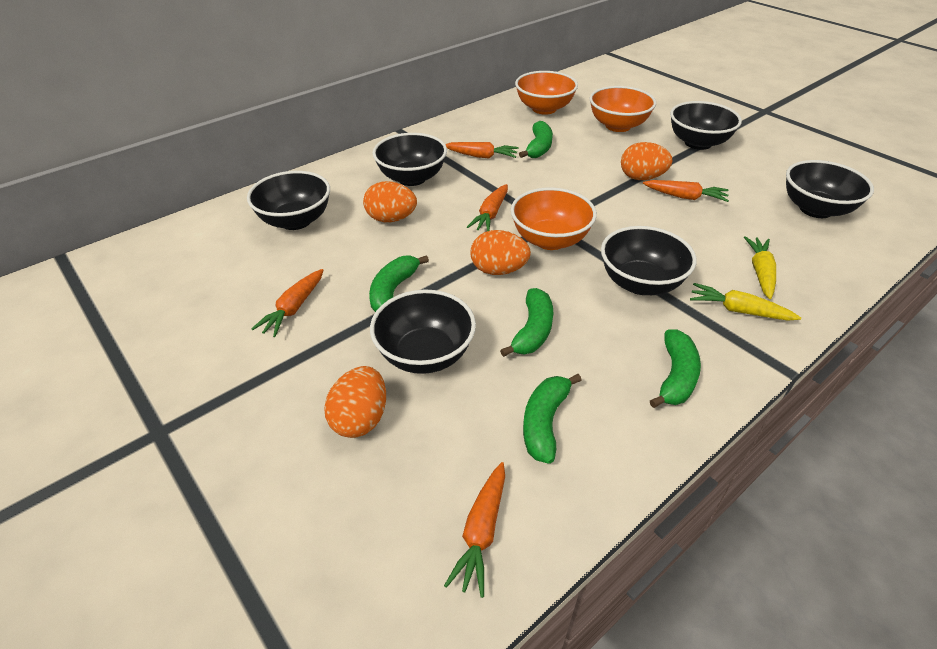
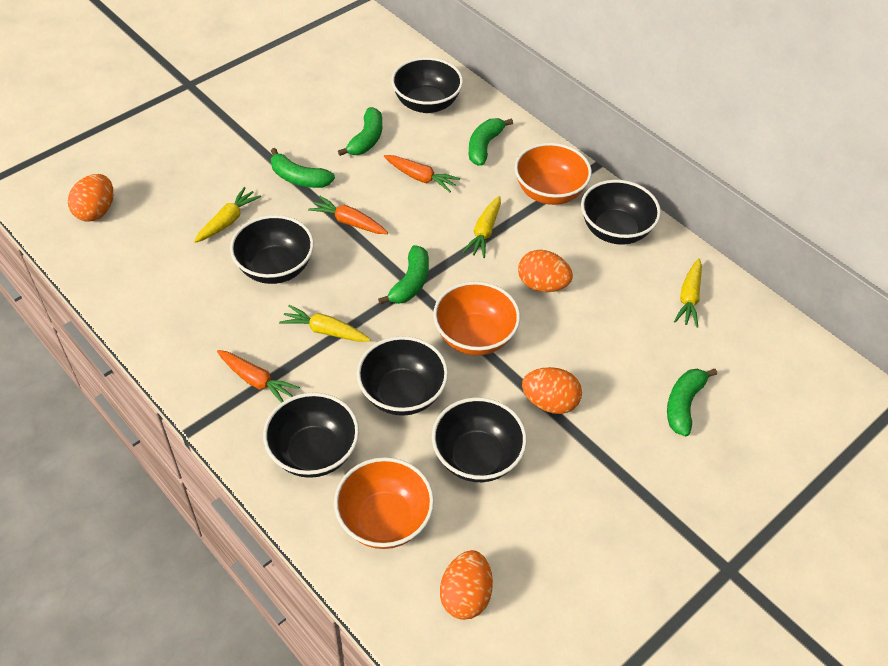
orange carrot: [251,269,324,337] [444,462,505,598] [445,142,519,158] [467,184,508,231] [643,180,729,202] = 5 -> [217,350,300,403] [308,195,388,234] [384,155,460,192] = 3
yellow carrot: [690,283,801,321] [744,236,776,299] = 2 -> [194,187,261,243] [279,305,370,342] [463,196,501,258] [674,258,702,328] = 4

